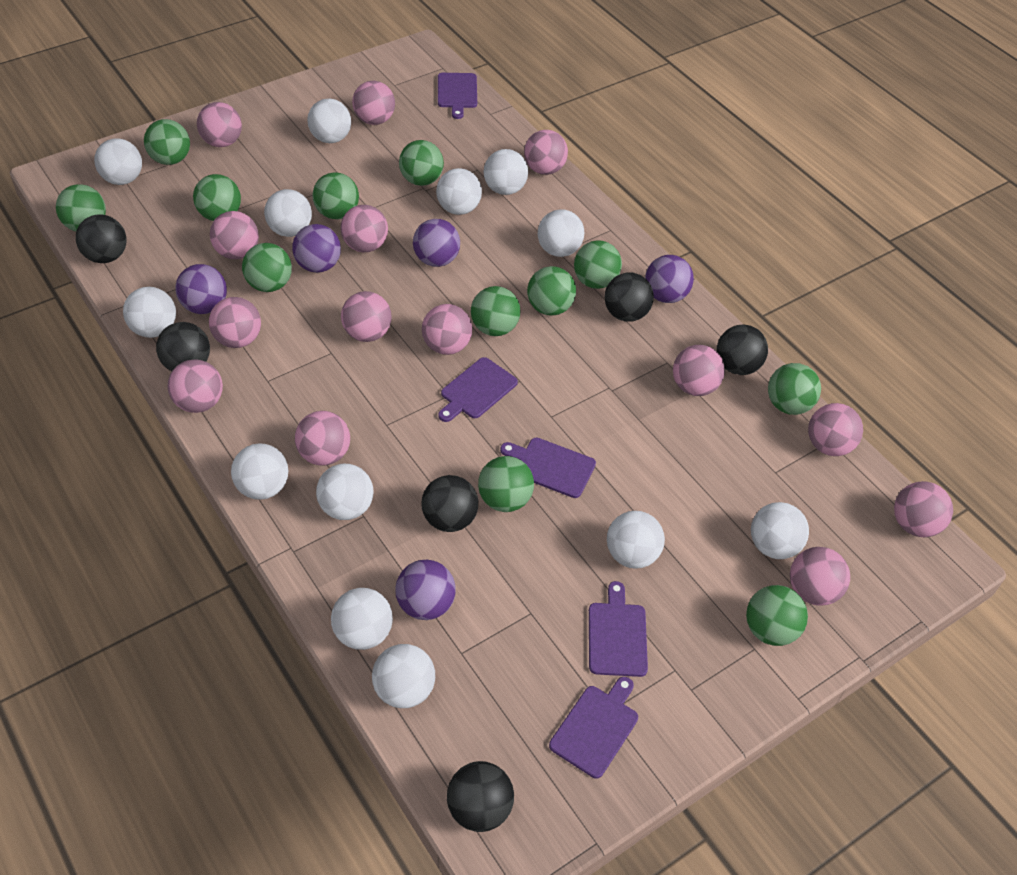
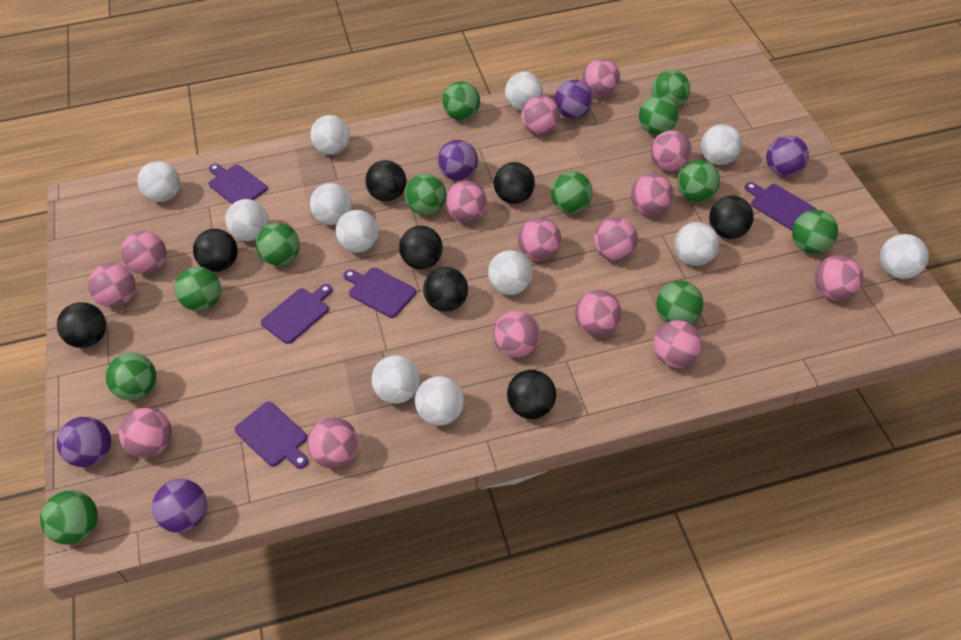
black ball: [76,214,126,263] [156,322,210,371] [422,475,478,532] [447,761,514,832] [604,273,654,322] [717,324,768,375] = 6 -> [57,302,106,348] [193,229,238,272] [365,160,406,201] [399,226,443,269] [423,267,468,312] [494,162,535,204] [507,370,556,419] [709,196,754,239] = 8
pink ball: [168,359,223,413] [197,102,242,147] [209,297,261,348] [210,211,259,259] [295,411,350,466] [341,205,388,252] [341,291,392,342] [352,81,395,125] [422,304,472,355] [524,130,568,175] [673,345,725,396] [790,547,850,606] [808,403,863,456] [894,481,953,537] = 14 -> [88,263,136,307] [119,408,172,458] [121,231,167,274] [307,417,358,468] [445,181,487,223] [493,311,540,358] [518,217,562,261] [521,96,560,135] [575,290,622,336] [582,59,620,97] [594,217,638,261] [631,173,673,216] [651,130,692,171] [653,320,702,368] [815,255,863,301] = 15
white ball: [94,138,142,185] [123,287,176,338] [231,443,288,500] [264,189,312,237] [307,98,351,143] [316,464,373,520] [331,588,393,650] [372,644,435,708] [436,168,482,215] [484,149,528,195] [538,209,584,257] [607,511,665,569] [751,502,809,559] = 13 -> [137,161,180,202] [225,199,269,241] [310,115,350,155] [310,183,352,225] [336,210,379,253] [371,355,420,404] [415,376,464,426] [488,250,532,295] [505,72,543,110] [674,222,719,266] [701,124,742,165] [880,234,929,279] = 12

